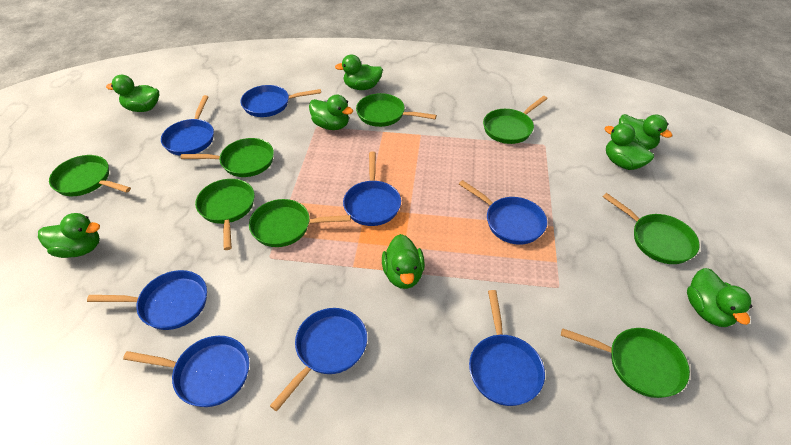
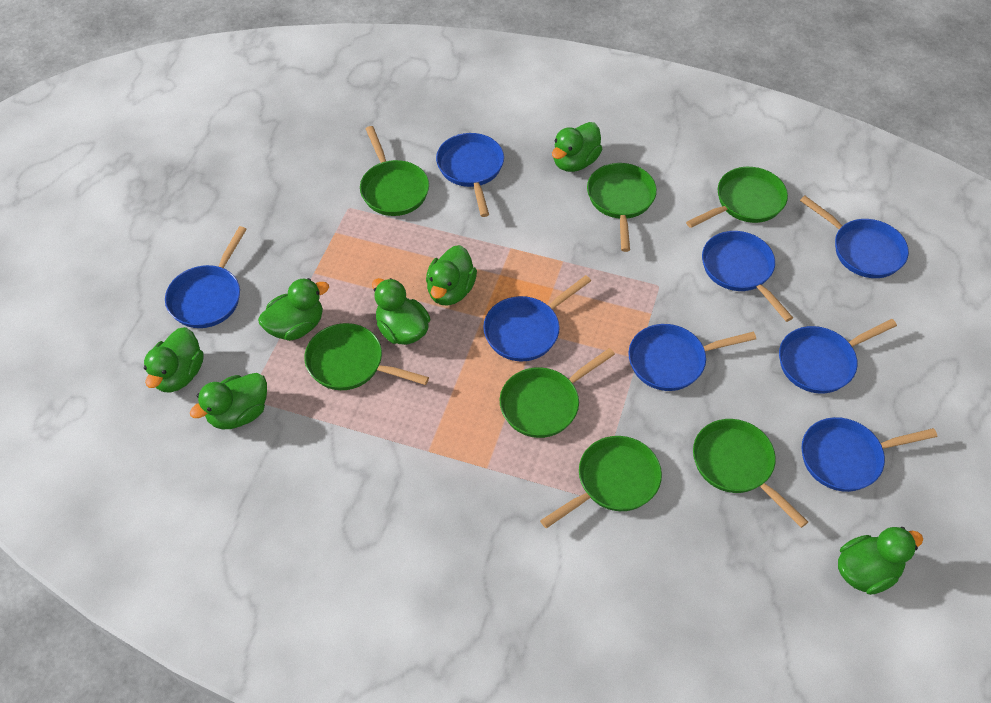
green duck: [38,213,100,258] [106,75,159,112] [309,95,353,130] [335,55,383,90] [382,234,425,289] [605,123,654,170] [619,114,672,150] [687,268,752,327] = 8 -> [144,327,204,393] [190,373,267,429] [258,278,329,341] [372,278,430,345] [426,245,477,306] [552,122,602,172] [838,527,923,595] = 7
green pan: [49,155,131,196] [181,138,274,177] [195,179,255,250] [249,199,351,247] [356,93,437,127] [483,96,548,144] [561,328,690,398] [603,193,700,264] = 8 -> [304,323,429,390] [360,126,429,216] [500,348,615,438] [540,436,662,528] [587,163,657,252] [686,167,788,228] [693,419,808,528] = 7

